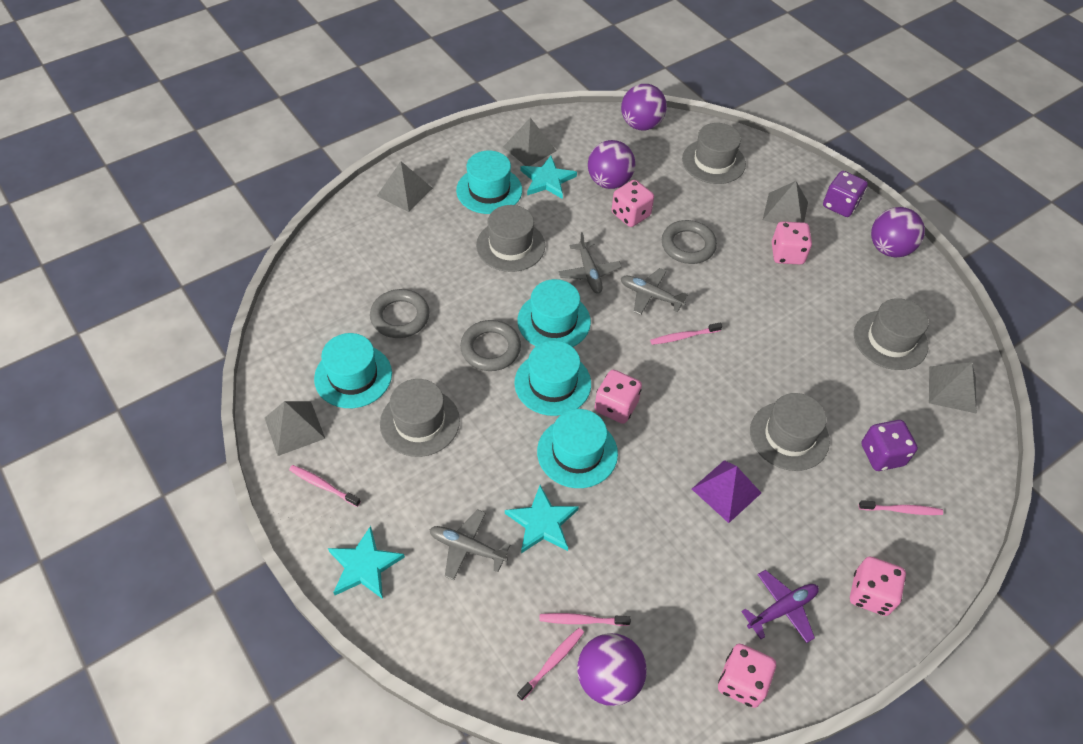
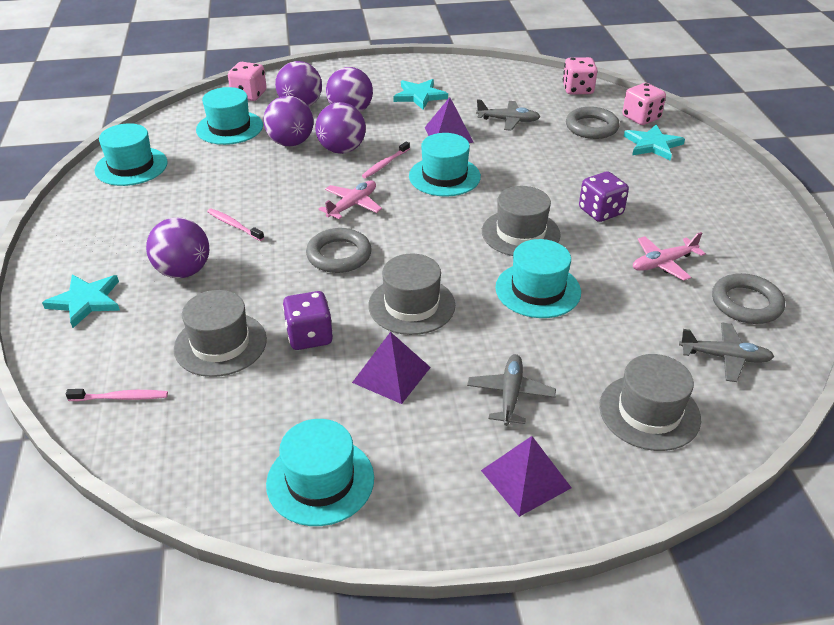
grey hat: [380,379,460,457] [476,205,545,272] [682,123,746,184] [750,393,830,471] [854,298,929,370] = 5 -> [174,290,267,377] [368,254,455,335] [482,186,561,256] [599,354,701,451] = 4
grey pyramid: [265,401,325,456] [377,161,433,212] [503,118,556,166] [763,181,808,224] [929,362,976,413] = 5 -> none = 0
pink dice: [595,370,642,424] [612,180,654,227] [718,644,776,708] [772,221,812,265] [850,556,906,616] = 5 -> [228,62,267,101] [563,57,597,94] [622,83,666,125] = 3
pink plane: none = 0 -> [318,180,382,219] [633,232,706,281] = 2
pink toothbrush: [289,465,361,507] [517,628,584,701] [539,613,631,626] [650,323,722,345] [859,500,943,515] = 5 -> [66,389,168,401] [207,209,264,241] [362,141,410,178] = 3
purple ball: [577,633,647,706] [588,140,635,189] [621,84,667,130] [871,207,925,257] = 4 -> [146,217,209,278] [264,96,314,146] [275,61,322,107] [315,102,366,154] [326,67,373,112] = 5
purple plane: [741,570,819,643] = 1 -> none = 0
purple pyramid: [692,460,761,523] = 1 -> [352,332,431,404] [425,97,474,143] [481,436,572,517] = 3

